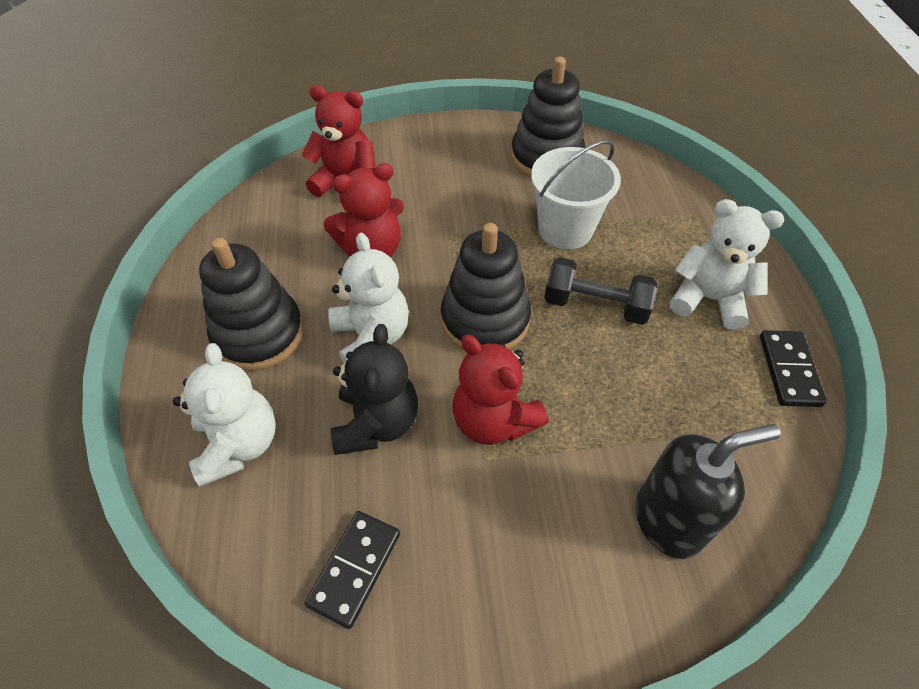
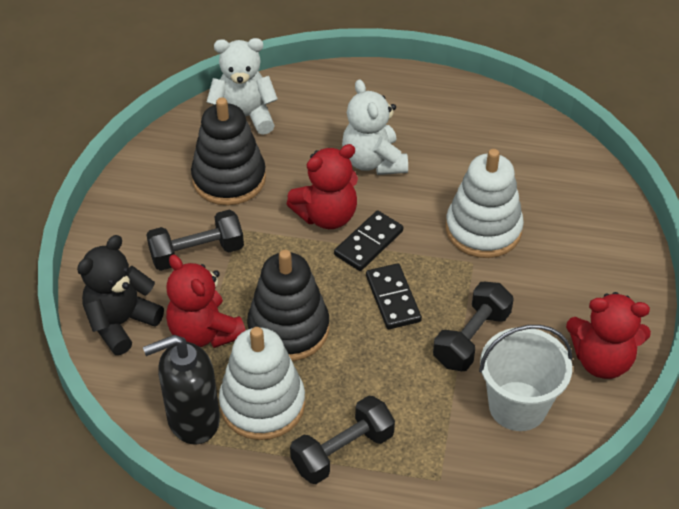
black dumbbell: [544,257,658,325] = 1 -> [146,209,244,271] [290,396,395,484] [433,282,514,371] = 3
black stacking toy: [199,238,304,371] [441,223,531,351] [511,57,585,177] = 3 -> [191,97,266,205] [247,250,329,361] = 2
white stacking toy: none = 0 -> [219,327,305,440] [446,149,524,258] = 2
white teddy bear: [173,343,276,487] [328,233,409,363] [670,199,784,330] = 3 -> [207,38,278,135] [342,79,408,175] = 2

